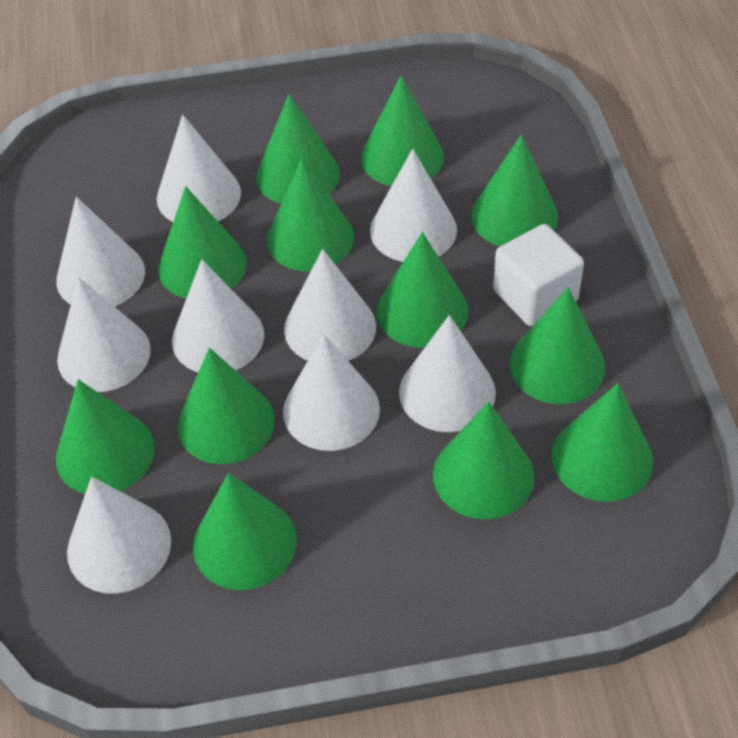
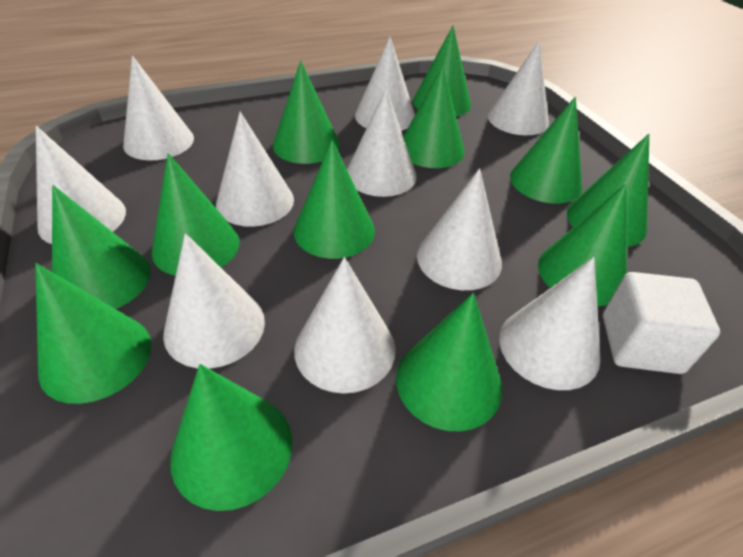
white cone: [56,197,145,307] [57,277,151,392] [67,477,171,593] [157,114,241,222] [172,259,264,372] [283,334,380,451] [284,249,376,361] [370,149,457,262] [399,315,496,432] = 9 -> [36,126,126,244] [123,56,194,160] [163,233,265,369] [216,112,294,227] [294,257,396,393] [347,89,416,197] [355,37,415,131] [417,168,502,290] [488,41,549,135] [499,257,600,390] = 10

